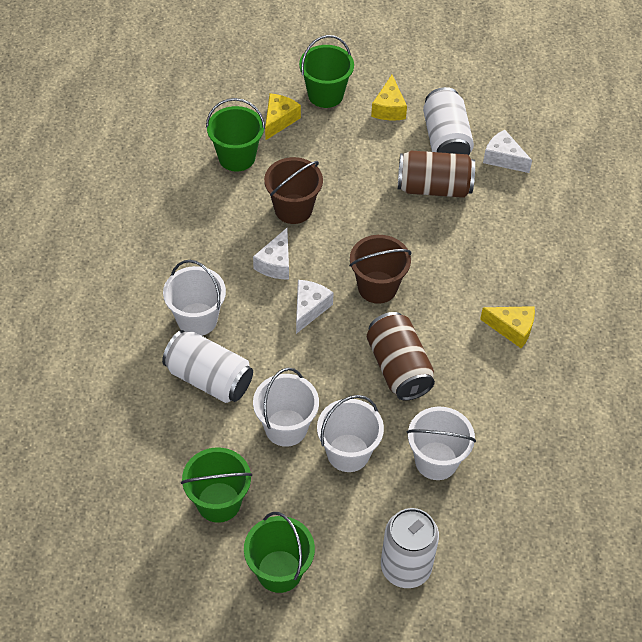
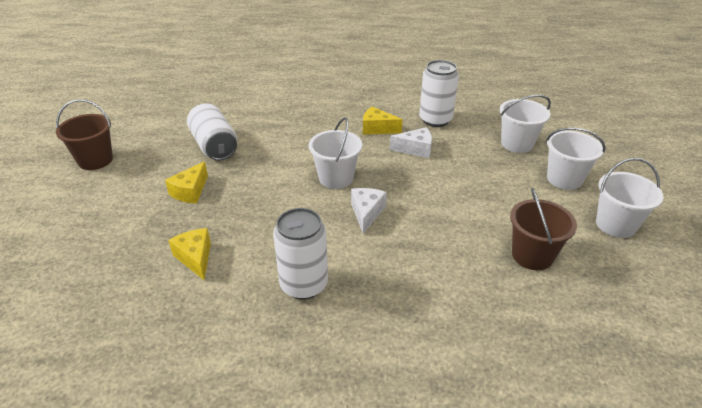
brown can: [367,312,435,401] [398,151,475,198] = 2 -> none = 0
green bucket: [181,447,252,523] [206,98,265,172] [244,512,315,593] [299,35,354,108] = 4 -> none = 0
white cheese: [253,228,289,280] [296,280,334,334] [483,130,532,173] = 3 -> [351,188,387,234] [390,127,432,158] = 2

